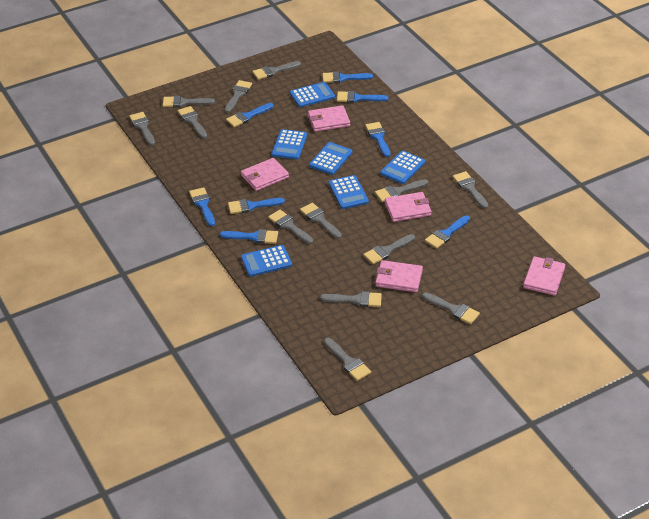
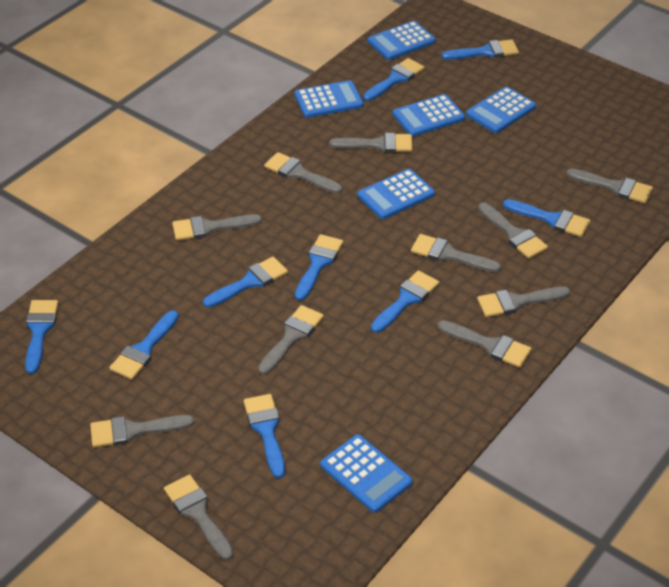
blue brush: [189,187,215,226] [220,229,278,244] [226,103,274,127] [228,198,285,214] [322,71,373,83] [337,91,388,103] [365,122,390,157] [425,215,470,249] = 8 -> [25,300,58,374] [109,310,179,380] [203,257,288,308] [244,394,285,478] [295,234,344,301] [363,58,425,101] [371,270,439,333] [441,39,519,60] [503,199,590,237] = 9
grey brush: [129,112,155,145] [163,96,215,107] [177,106,207,139] [224,80,252,113] [252,61,301,80] [268,210,313,244] [300,203,342,239] [320,291,382,307] [324,338,371,381] [363,234,415,264] [375,179,428,202] [422,292,480,324] [453,171,488,209] = 13 -> [90,415,194,447] [164,474,234,560] [172,214,262,241] [258,305,324,375] [264,152,342,194] [329,133,413,152] [411,234,501,272] [437,320,532,368] [477,287,570,317] [478,202,548,259] [566,168,653,203] = 11
pink wallet: [241,158,289,191] [308,105,350,132] [375,260,423,292] [385,192,432,222] [523,256,565,296] = 5 -> none = 0

